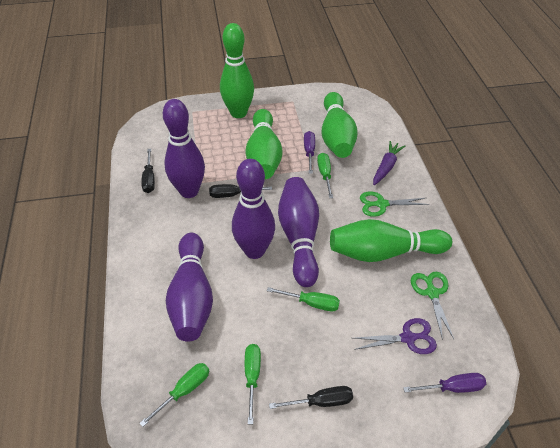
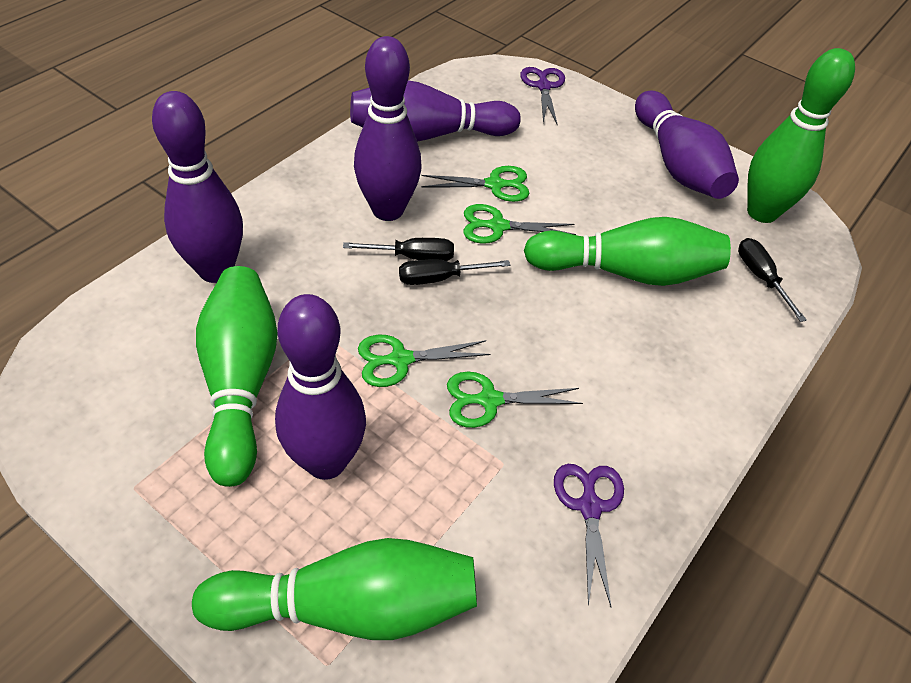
green scissors: [360,191,429,217] [411,271,454,340] = 2 -> [358,335,491,387] [421,166,529,202] [447,372,583,428] [463,204,576,244] = 4
green screwdriver: [140,363,209,427] [245,344,261,424] [267,287,340,312] [317,153,333,198] = 4 -> none = 0
purple bowling pin: [163,99,205,198] [166,232,213,342] [232,159,275,259] [278,177,319,287] = 4 -> [152,91,243,283] [275,294,366,480] [350,80,521,142] [354,36,421,221] [635,91,739,199] = 5
purple carrot: [373,141,405,185] = 1 -> none = 0
purple scissors: [353,318,437,354] = 1 -> [520,67,565,125] [554,464,624,607] = 2
purple screwdriver: [304,131,315,174] [403,373,486,393] = 2 -> none = 0

